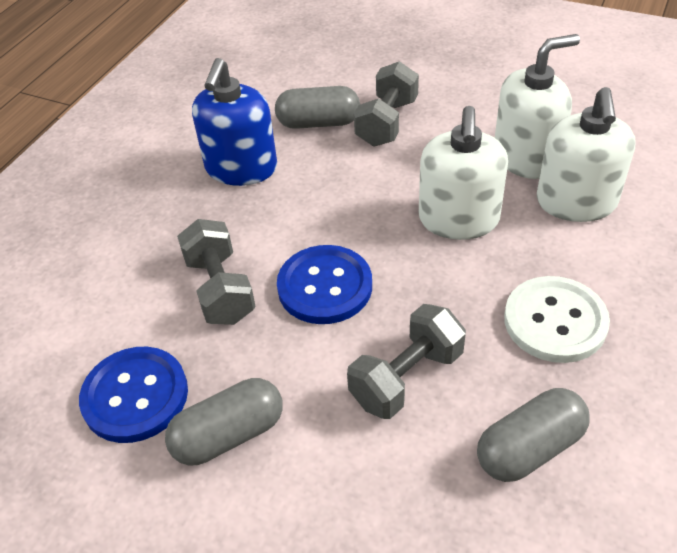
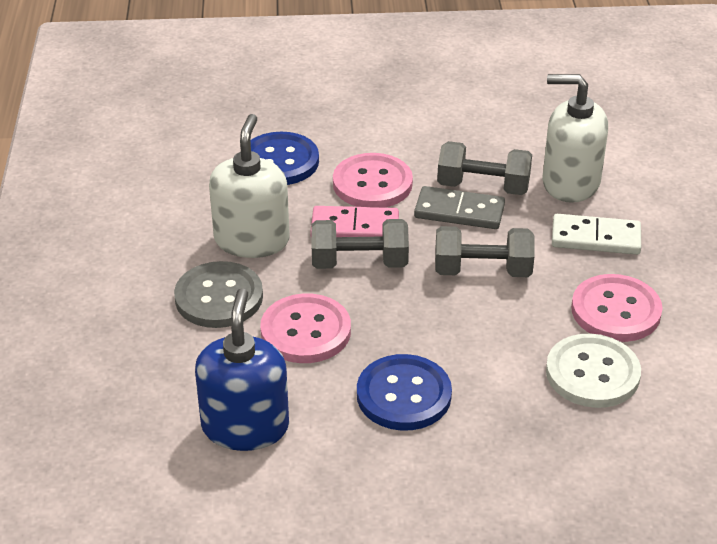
grey button: none = 0 -> [174,261,263,328] = 1
grey capsule: [165,378,283,465] [275,86,360,129] [477,388,590,482] = 3 -> none = 0
grey domino: none = 0 -> [414,186,505,229] = 1
pink button: none = 0 -> [260,294,351,363] [333,153,413,208] [571,274,663,342] = 3
pink domino: none = 0 -> [310,206,399,237] = 1
white domino: none = 0 -> [552,214,641,255] = 1
white soap dispenser: [419,106,508,240] [495,34,580,179] [537,87,636,222] = 3 -> [209,114,290,258] [542,74,608,203] = 2

